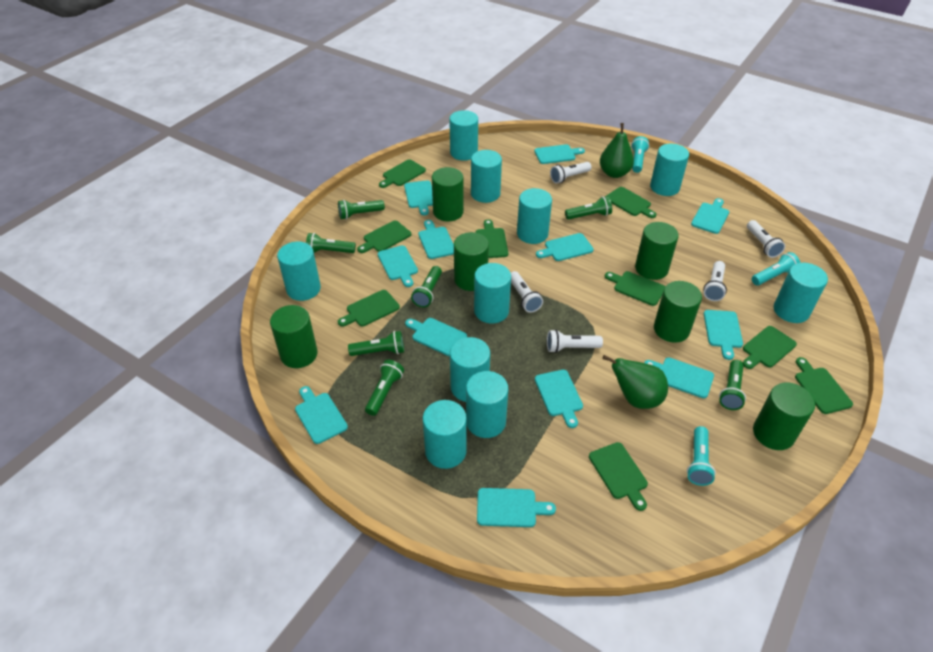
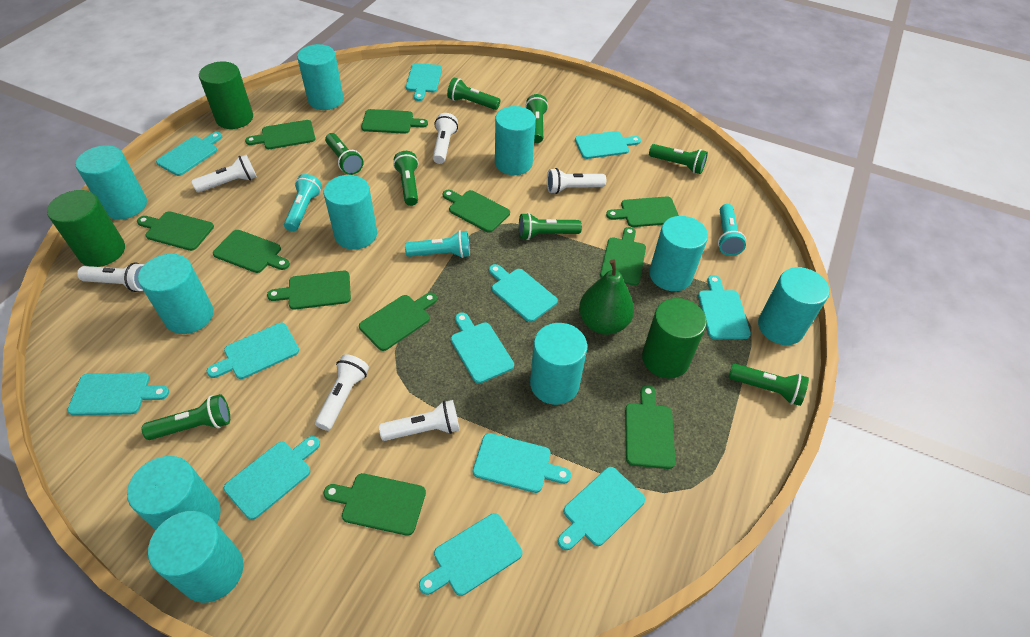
green cutting board: [338,290,400,327] [357,221,411,253] [379,159,426,188] [476,219,508,258] [589,442,648,511] [605,271,665,306] [606,187,656,218] [743,326,797,369] [795,357,853,414] = 9 -> [137,211,214,251] [213,230,290,273] [245,120,315,149] [267,271,351,310] [323,473,426,536] [359,293,437,351] [361,109,428,134] [443,190,510,233] [600,227,646,286] [606,196,679,227] [625,385,675,469] = 11
green cylinder: [270,305,318,368] [432,167,464,221] [454,232,489,291] [635,222,679,280] [654,281,702,343] [753,382,815,450] = 6 -> [47,190,125,267] [199,62,253,129] [642,298,707,378] = 3
green flashlight: [306,233,356,253] [338,200,385,220] [348,331,404,356] [365,360,404,416] [411,266,442,307] [565,196,612,220] [719,360,746,410] = 7 -> [142,394,230,440] [325,133,364,175] [393,151,418,206] [447,77,500,110] [519,213,582,240] [525,94,548,143] [649,144,708,174] [728,363,809,406] = 8
green pear: [600,123,634,178] [603,355,668,409] = 2 -> [579,259,634,335] = 1
white flashlight: [511,271,543,313] [547,329,603,353] [550,162,591,184] [703,261,727,301] [747,220,785,258] = 5 -> [77,262,144,292] [191,155,257,192] [315,354,369,431] [379,400,460,441] [433,113,458,164] [547,168,606,194] = 6

